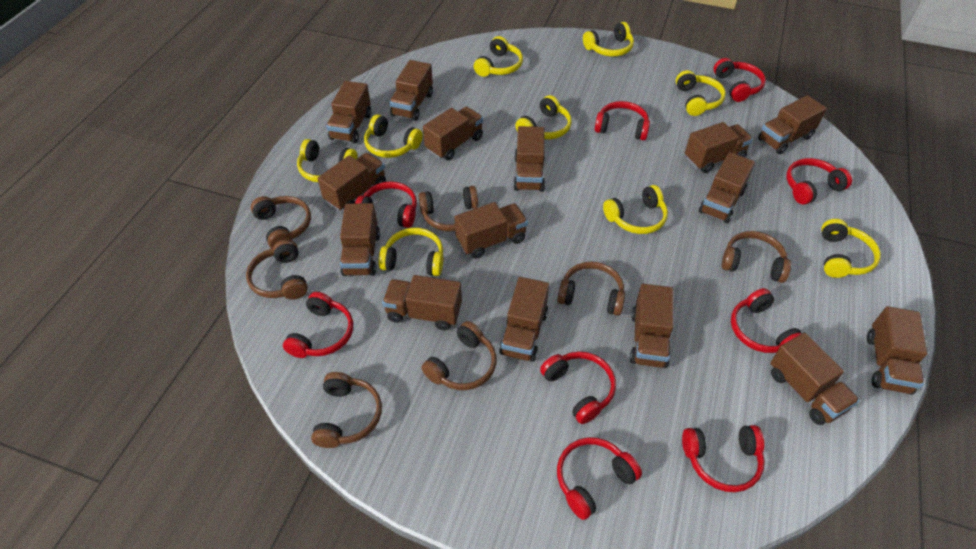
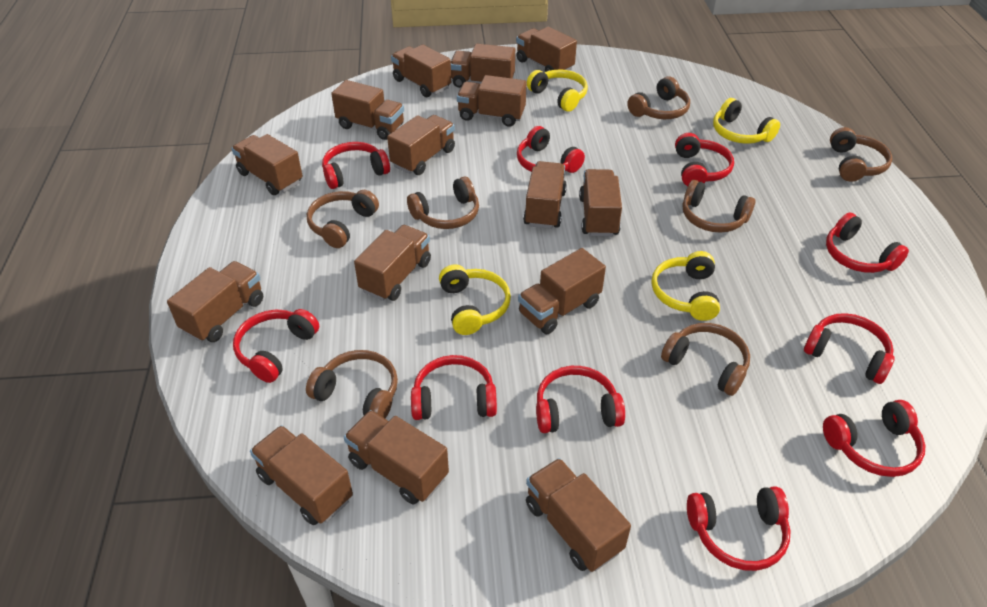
red headphones: [283,292,353,358] [355,181,417,228] [540,352,616,424] [557,437,642,520] [595,101,650,141] [682,425,765,492] [713,58,766,102] [731,288,802,353] [786,158,852,205] = 9 -> [233,309,319,383] [322,142,390,189] [411,355,497,420] [517,126,585,173] [536,366,625,433] [675,133,734,186] [687,486,791,571] [804,313,894,384] [823,400,925,477] [826,213,909,273] = 10
yellow headphones: [297,139,357,182] [364,114,423,158] [378,228,443,276] [474,36,523,77] [515,95,572,139] [583,22,634,57] [603,185,668,234] [676,70,726,116] [821,219,881,278] = 9 -> [439,264,511,335] [527,70,588,112] [651,251,720,321] [713,98,780,144] = 4

